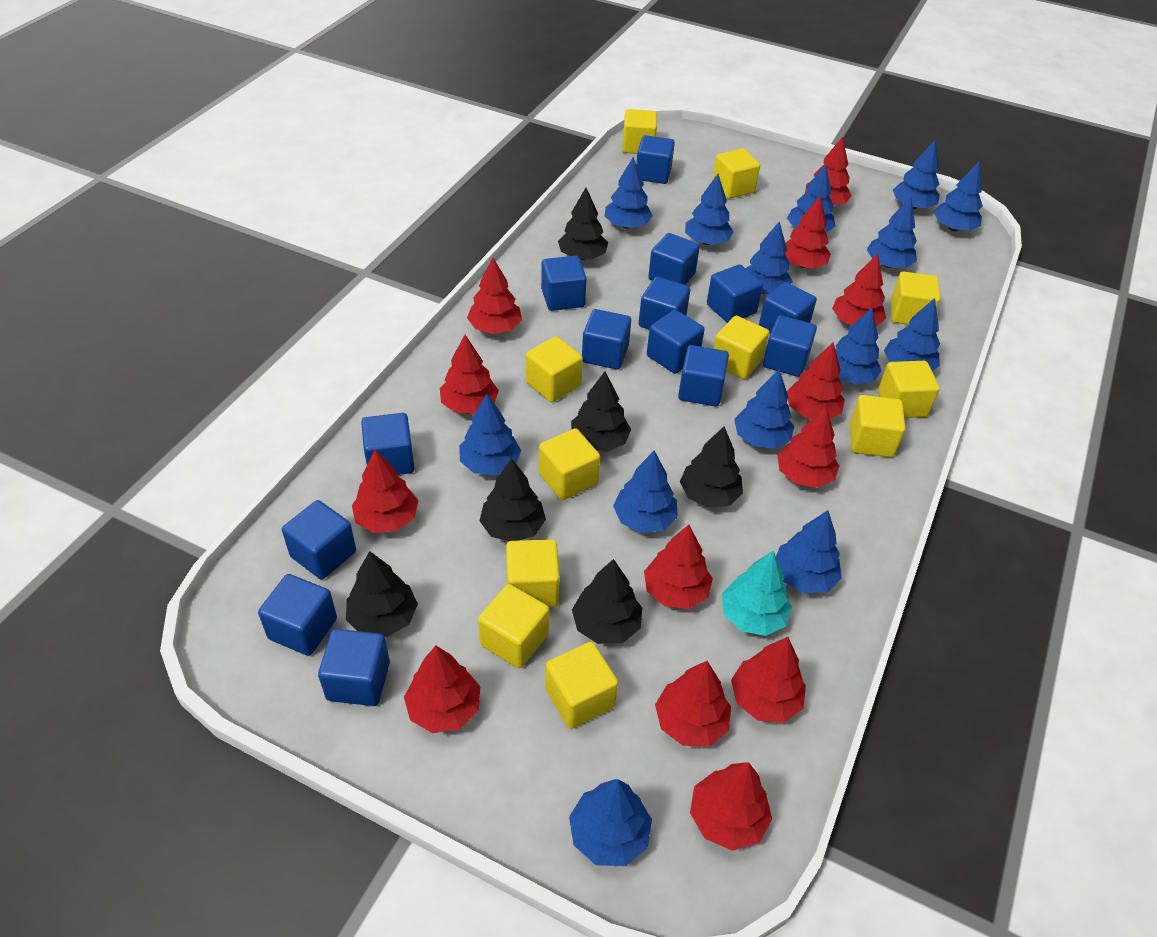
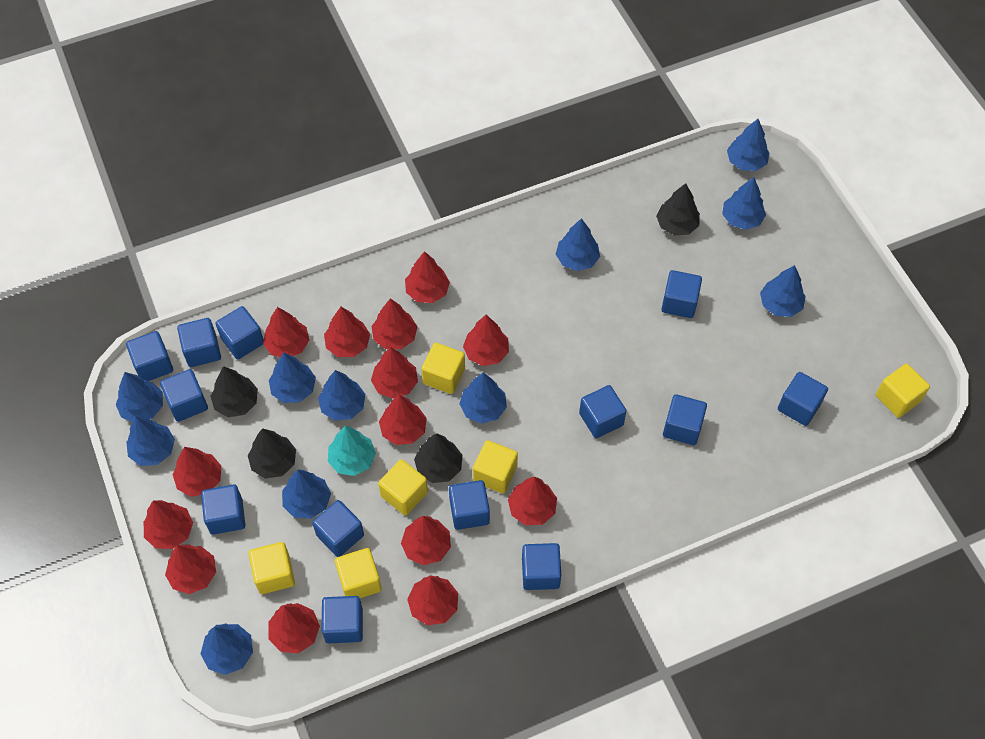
black tree: [346,551,418,637] [480,458,546,541] [558,188,608,260] [571,371,631,452] [572,559,642,644] [680,426,743,508] = 6 -> [210,366,258,417] [248,428,296,478] [414,433,463,483] [656,183,700,235] = 4
blue cube: [258,574,337,656] [282,500,356,579] [318,629,390,706] [361,413,415,475] [541,255,587,311] [582,309,631,370] [636,135,675,184] [638,277,690,329] [647,310,705,374] [648,233,700,285] [678,345,729,407] [707,264,763,323] [759,282,817,334] [763,315,817,377] = 14 -> [126,331,173,381] [160,369,208,422] [177,318,221,367] [201,485,245,535] [216,306,264,359] [312,500,364,557] [322,596,363,643] [449,480,490,530] [522,543,561,590] [579,385,626,438] [661,270,702,318] [663,394,707,445] [778,372,828,426] = 13
blue tree: [460,394,521,475] [569,779,652,866] [605,157,653,229] [613,451,678,533] [685,174,734,245] [734,369,794,449] [746,222,793,295] [776,510,842,593] [787,164,835,233] [835,308,882,385] [867,197,917,268] [884,298,940,371] [893,140,940,209] [934,161,983,231] = 14 -> [116,372,163,422] [126,416,175,466] [201,623,253,675] [269,353,316,403] [282,470,331,519] [318,370,365,421] [459,373,507,424] [556,218,600,271] [722,177,766,230] [727,119,770,171] [760,265,806,317] = 11
red tree: [352,449,418,533] [404,646,480,733] [440,335,499,414] [467,258,522,334] [644,525,713,609] [655,661,731,746] [690,762,772,851] [731,637,806,723] [777,407,840,488] [785,197,831,268] [787,342,845,419] [805,137,852,205] [832,253,886,326] = 13 -> [144,500,193,549] [165,544,216,594] [173,447,222,497] [263,307,309,357] [269,603,320,653] [324,307,370,357] [371,347,418,398] [372,298,417,349] [379,395,427,445] [401,516,451,565] [405,251,450,303] [407,575,458,625] [463,315,509,366] [508,477,557,525] = 14
yellow cube: [478,584,549,669] [506,539,560,607] [526,336,583,402] [539,428,600,500] [545,642,618,729] [622,109,657,154] [712,148,760,199] [714,316,769,379] [849,395,905,457] [878,361,940,418] [891,272,941,325] = 11 -> [249,542,295,594] [335,548,382,598] [378,459,428,516] [421,343,465,394] [473,440,518,494] [876,364,930,418] = 6

